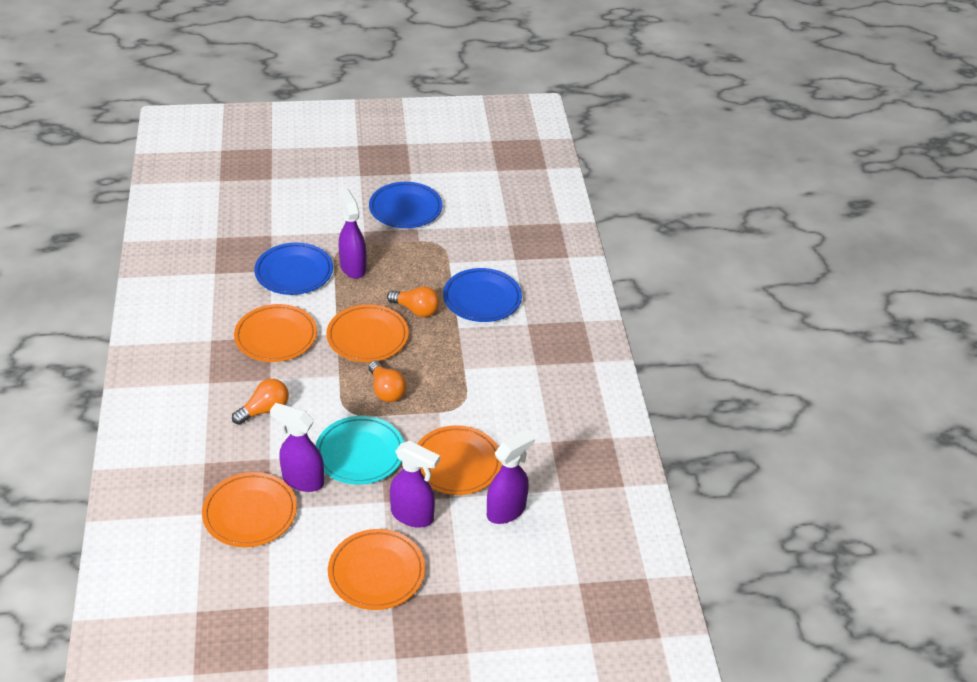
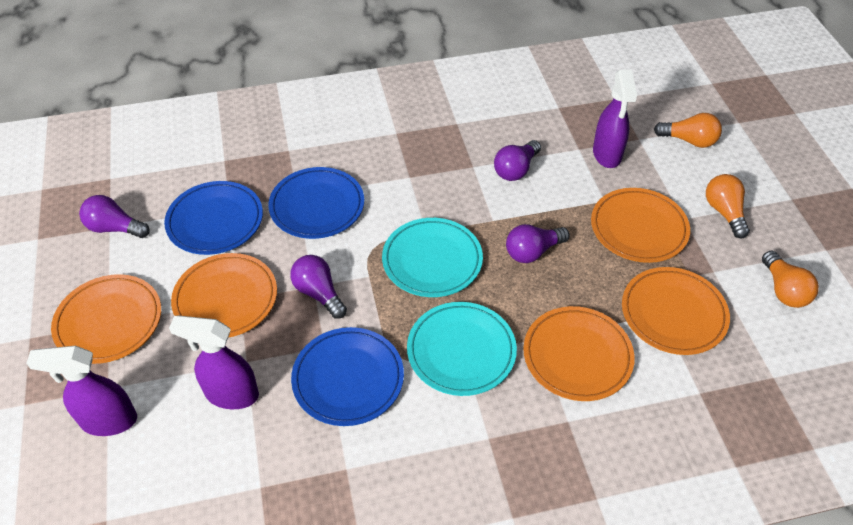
purple light bulb: none = 0 -> [79,195,150,238] [290,255,347,319] [494,140,541,181] [506,224,569,263] = 4
purple spray bottle: [270,403,324,492] [338,188,367,279] [390,441,440,528] [487,429,535,524] = 4 -> [26,346,137,436] [169,315,259,409] [593,69,637,168] = 3
turquoise plate: [316,416,404,485] = 1 -> [382,218,483,297] [407,302,517,396] = 2

